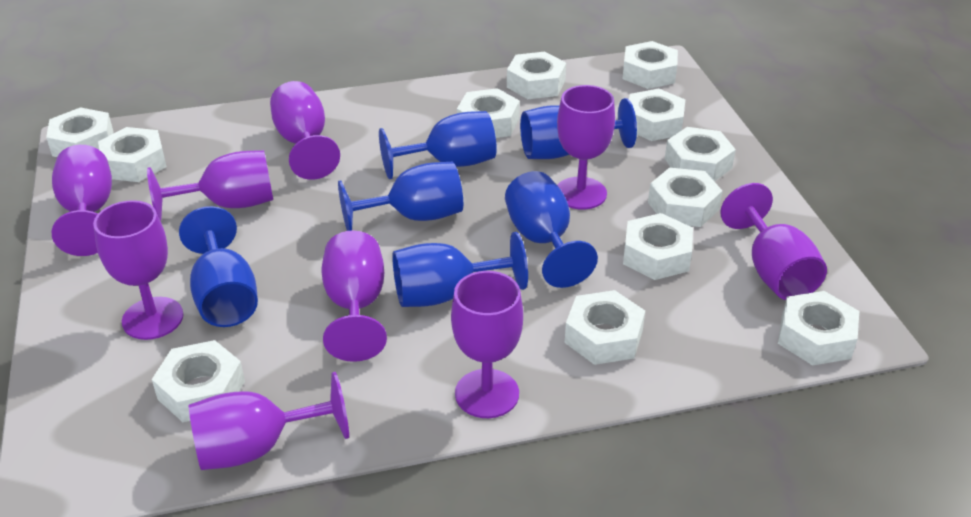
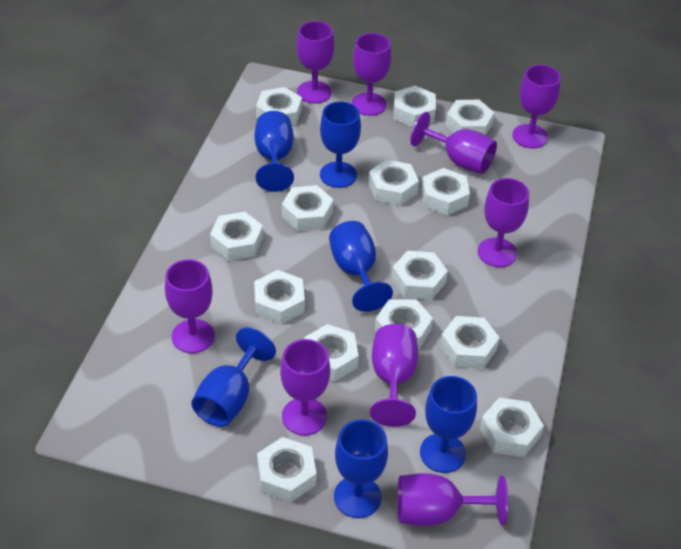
white nut: [46,107,113,157] [98,127,167,182] [152,340,245,422] [457,88,520,138] [507,52,566,99] [565,290,645,365] [622,41,678,89] [623,213,693,280] [629,89,685,141] [648,168,723,227] [665,127,736,182] [778,291,859,365] = 12 -> [210,212,263,261] [254,270,305,324] [256,87,302,126] [257,437,317,502] [282,185,334,231] [304,324,359,382] [368,159,419,206] [375,300,433,350] [392,251,448,300] [393,86,436,128] [421,168,470,216] [440,316,500,369] [445,100,494,135] [480,398,544,457] = 14

